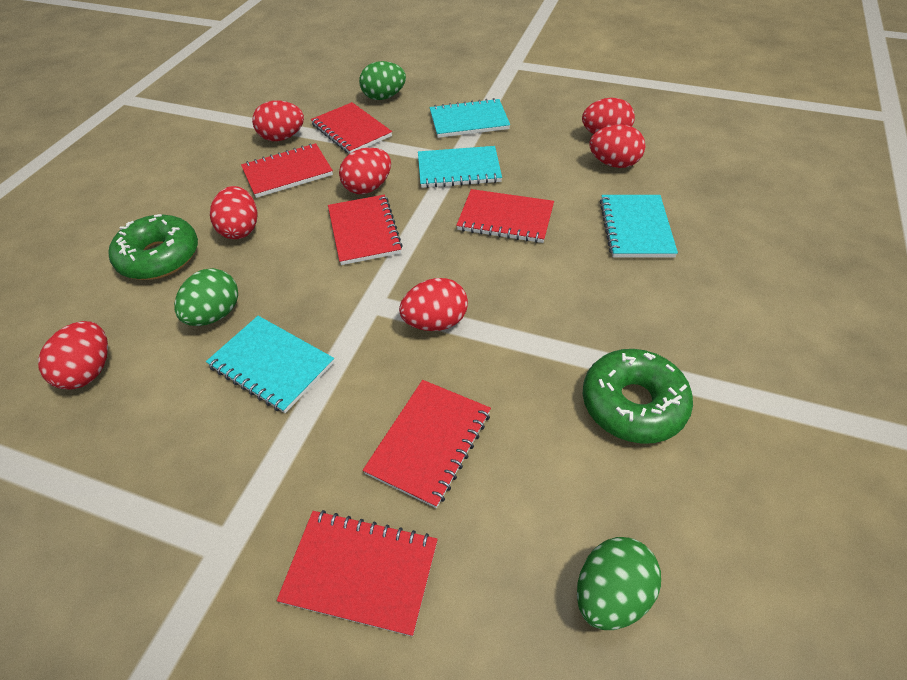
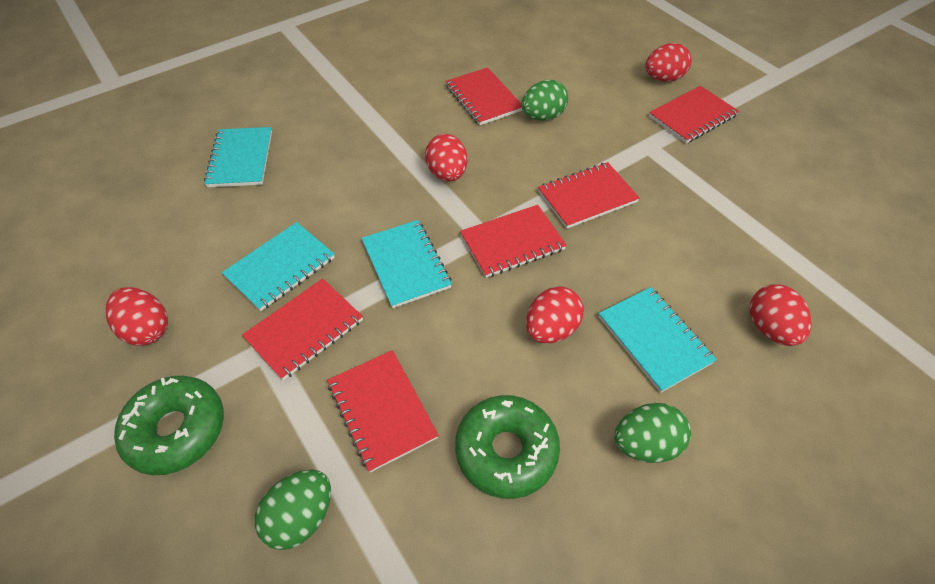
red egg: [38,321,108,389] [210,186,257,239] [252,100,304,141] [339,147,391,194] [399,278,468,331] [582,98,635,134] [589,124,646,168] = 7 -> [105,287,168,346] [425,134,467,182] [526,287,584,344] [645,43,692,82] [750,284,812,346] = 5

